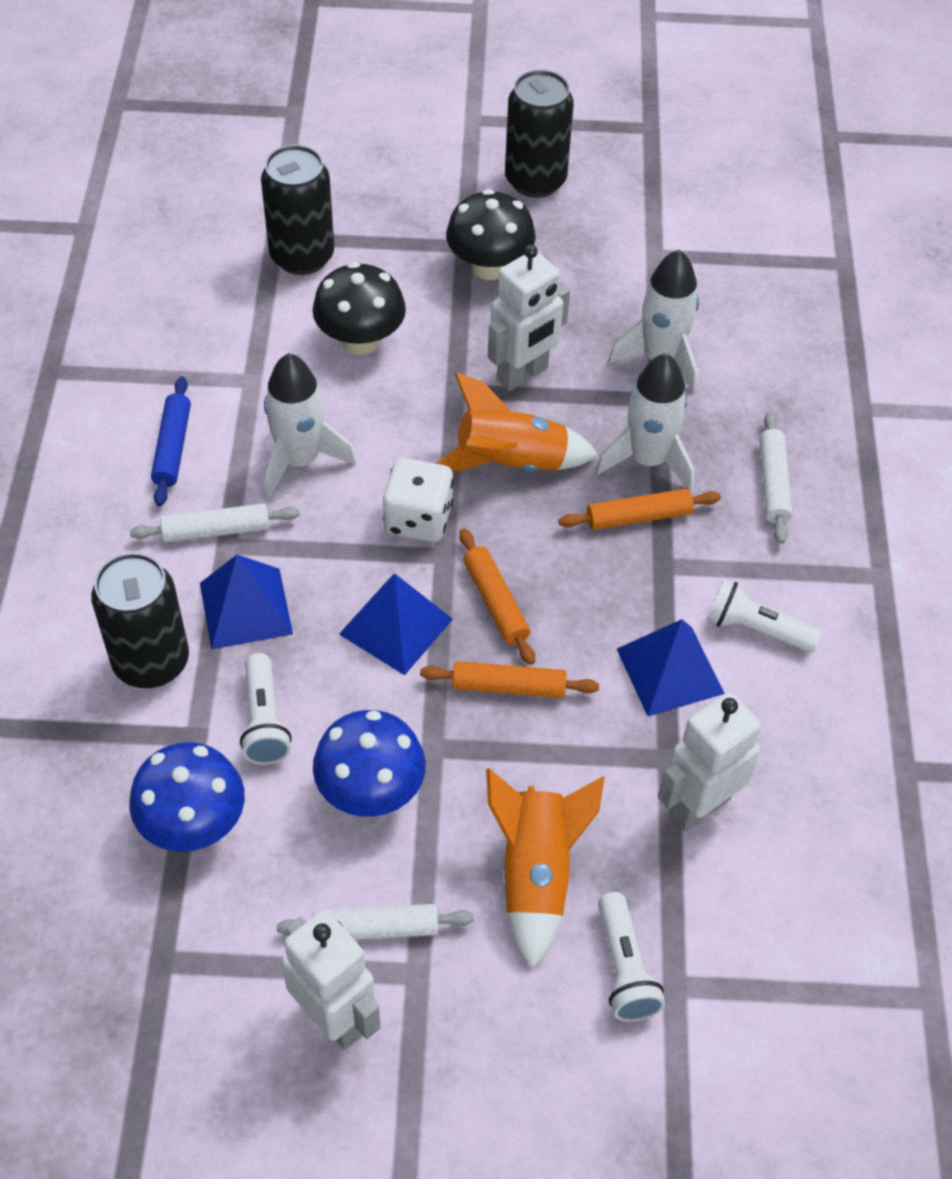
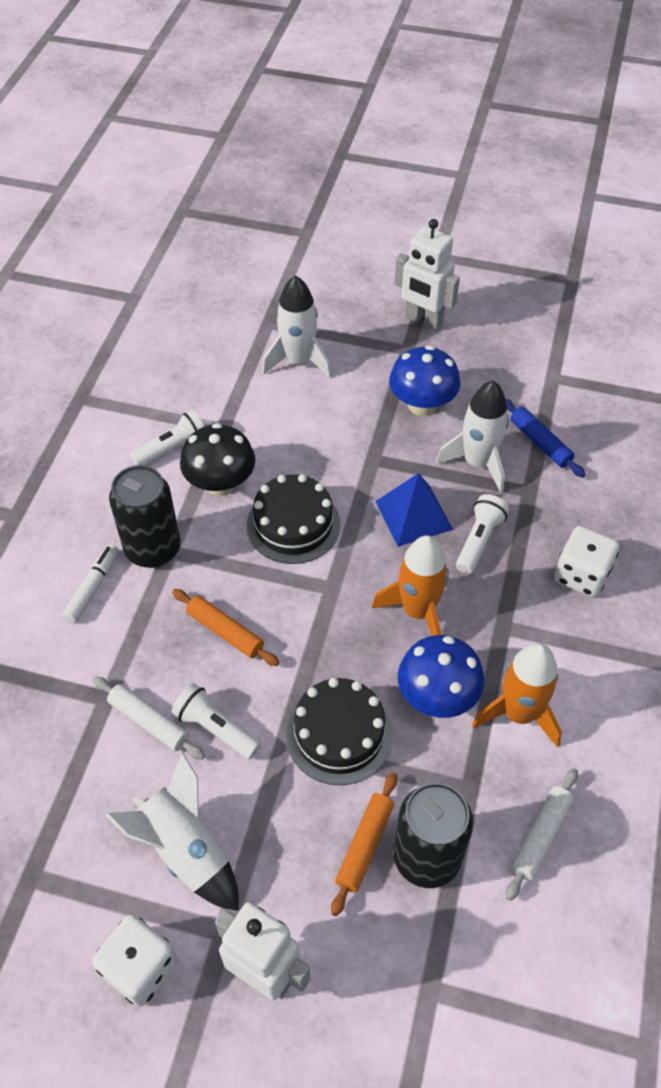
black cake: none = 0 -> [247,474,340,564] [286,678,393,785] = 2
black can: [91,553,189,688] [261,145,334,275] [505,70,574,198] = 3 -> [109,465,181,568] [393,783,473,888] = 2
black mushroom: [312,262,406,355] [446,189,536,280] = 2 -> [180,423,255,496] = 1
blue pyramid: [200,555,293,650] [339,573,453,675] [617,619,725,716] = 3 -> [375,473,453,547] = 1
orange rolling pin: [420,661,599,698] [459,528,535,665] [559,489,721,530] = 3 -> [172,589,279,666] [331,773,397,916] = 2
white dice: [383,458,454,542] = 1 -> [92,915,178,1007] [554,526,619,597] = 2
white marker: none = 0 -> [62,544,119,623] = 1
white robot: [281,910,381,1050] [488,245,570,391] [658,692,761,831] = 3 -> [215,902,311,1001] [394,219,460,331] = 2
white rolling pin: [130,503,300,542] [277,904,474,940] [759,411,792,544] = 3 -> [93,677,205,760] [506,768,578,901] = 2

